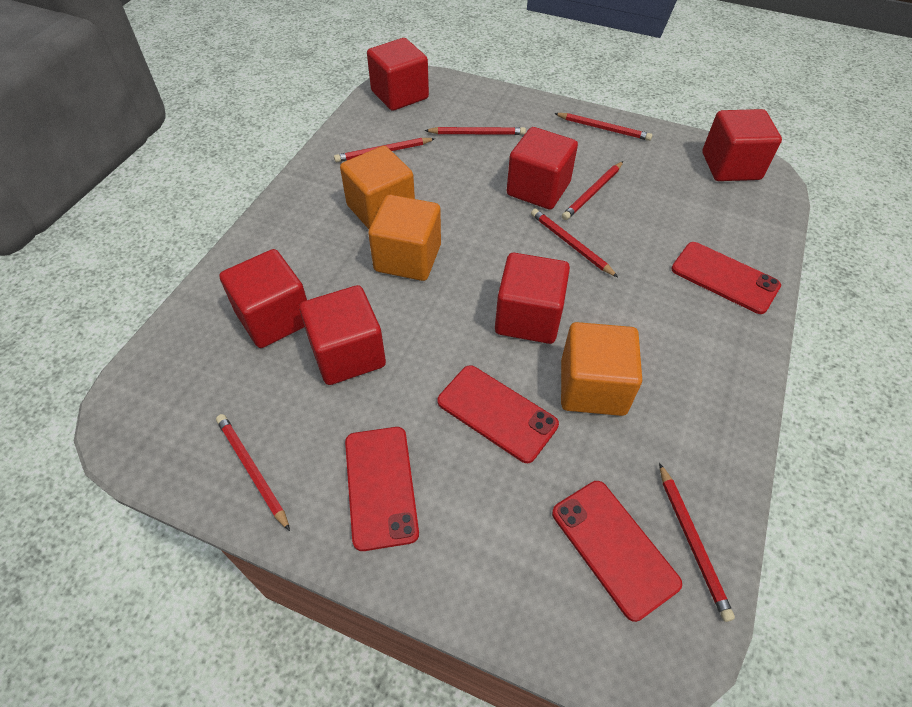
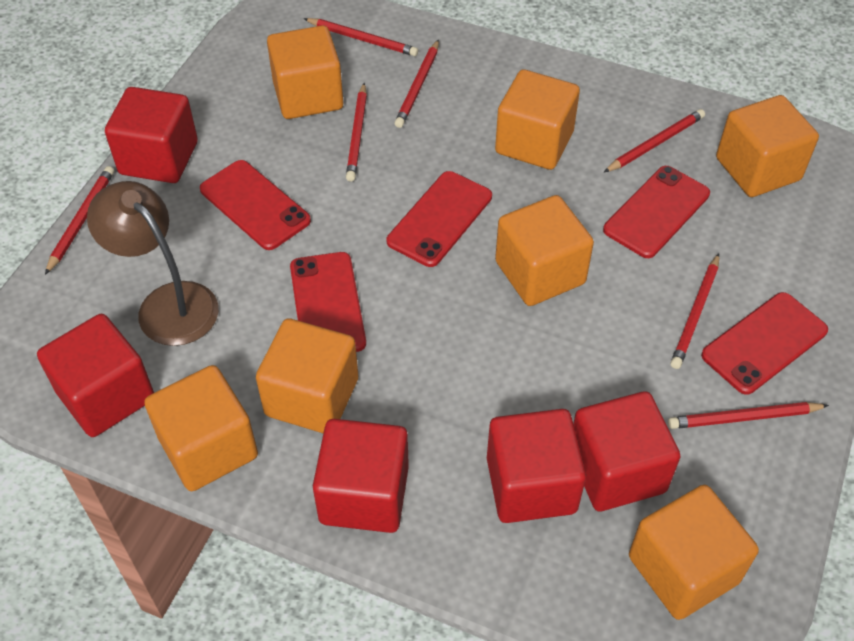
brown lamp: none = 0 -> [87,181,219,346] = 1
orange cube: [340,146,415,229] [368,195,441,281] [561,322,642,416] = 3 -> [144,365,258,491] [256,318,358,433] [267,25,343,119] [495,69,580,170] [495,195,594,306] [629,485,759,620] [716,95,819,197] = 7
red cube: [219,249,307,348] [299,285,386,385] [367,38,429,111] [495,253,570,344] [507,127,578,210] [702,109,782,181] = 6 -> [37,314,154,437] [105,87,198,183] [313,419,409,533] [487,409,586,523] [573,391,681,511] = 5
red phone: [345,427,419,551] [437,365,559,463] [552,481,682,622] [671,242,781,314] = 4 -> [200,160,311,250] [290,252,366,352] [387,171,492,267] [603,166,710,258] [701,292,828,395] = 5

